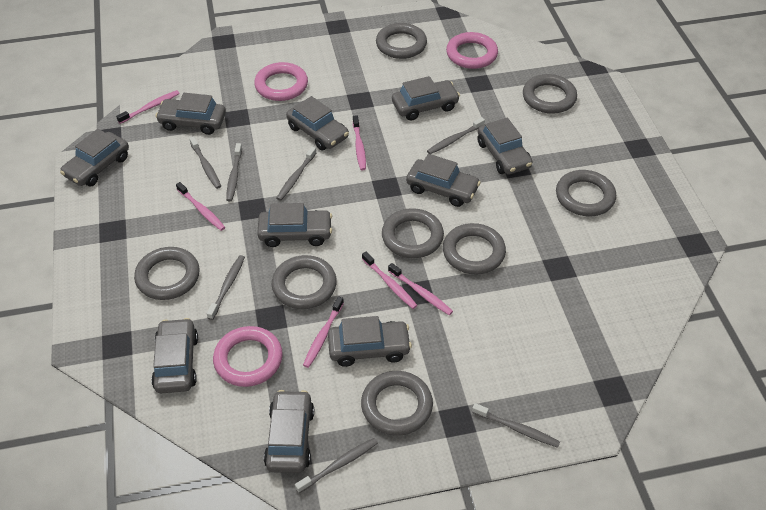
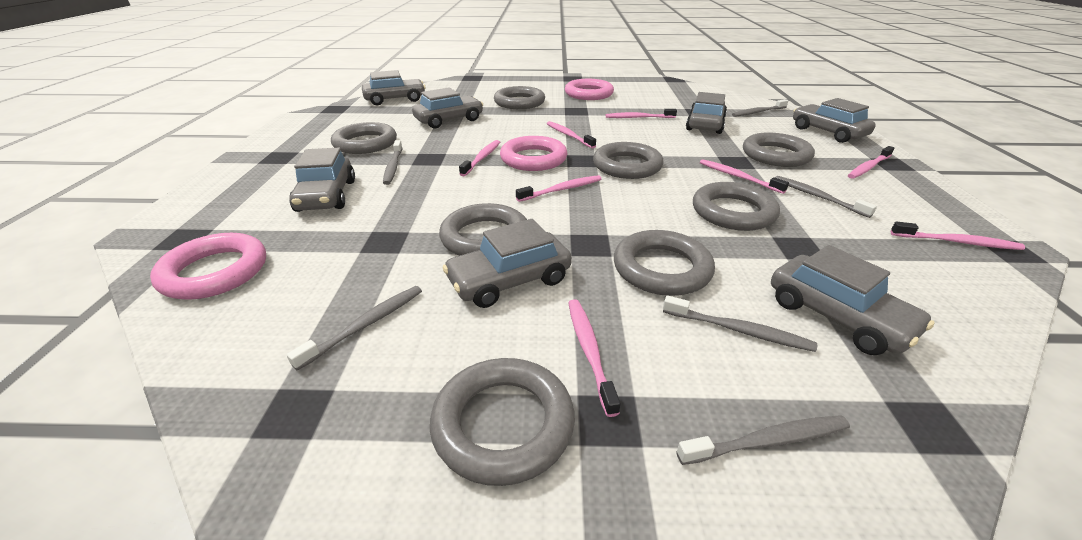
grey car: [60,129,129,187] [151,318,198,393] [155,93,226,135] [257,203,332,247] [264,390,314,473] [286,96,349,150] [328,316,412,367] [392,76,460,121] [406,154,481,207] [477,118,532,175] = 10 -> [289,148,355,212] [362,70,425,105] [412,87,483,129] [442,219,572,308] [686,92,727,134] [771,245,935,355] [793,98,876,143] = 7
grey toothbrush: [189,137,221,189] [207,255,245,320] [226,143,242,201] [276,147,316,201] [295,438,378,493] [427,117,485,154] [472,403,560,448] = 7 -> [286,286,422,371] [383,140,403,185] [663,295,817,352] [676,415,850,465] [732,99,788,117] [775,176,877,218] = 6
pink toothbrush: [116,90,180,124] [176,182,225,231] [303,296,344,368] [353,115,366,170] [362,252,418,309] [388,263,453,315] = 6 -> [459,140,500,176] [516,175,601,202] [547,121,596,148] [568,299,620,417] [606,109,677,118] [700,159,789,194] [848,146,894,179] [891,221,1025,250] = 8

